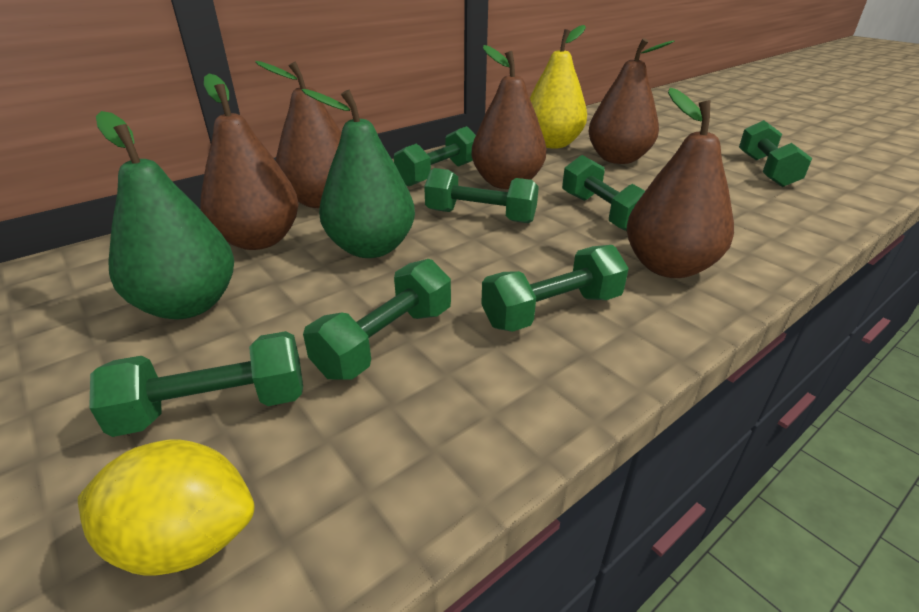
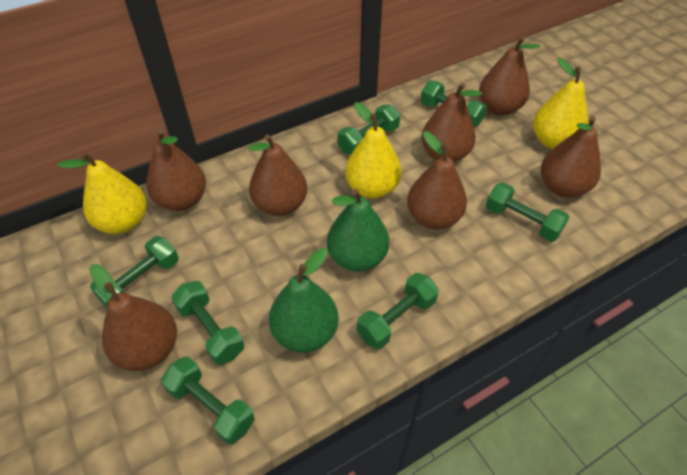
brown pear: [200,74,299,250] [255,61,342,208] [471,45,546,189] [589,38,674,164] [627,88,734,278] = 5 -> [89,264,177,371] [146,129,206,211] [248,134,307,216] [407,131,467,229] [421,83,482,162] [479,36,540,115] [541,116,601,198] = 7
yellow lemon: [78,439,255,576] = 1 -> none = 0
yellow pear: [530,25,587,149] = 1 -> [57,152,146,234] [345,102,402,199] [533,58,588,149] = 3

